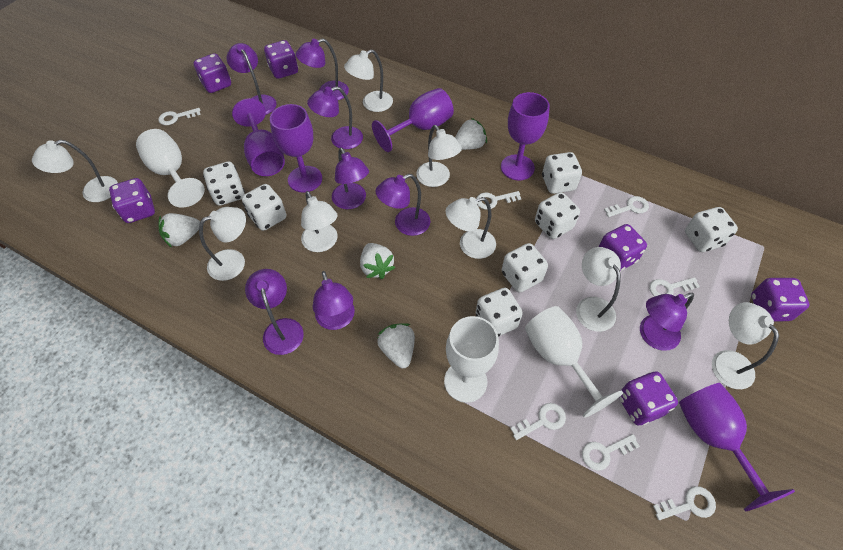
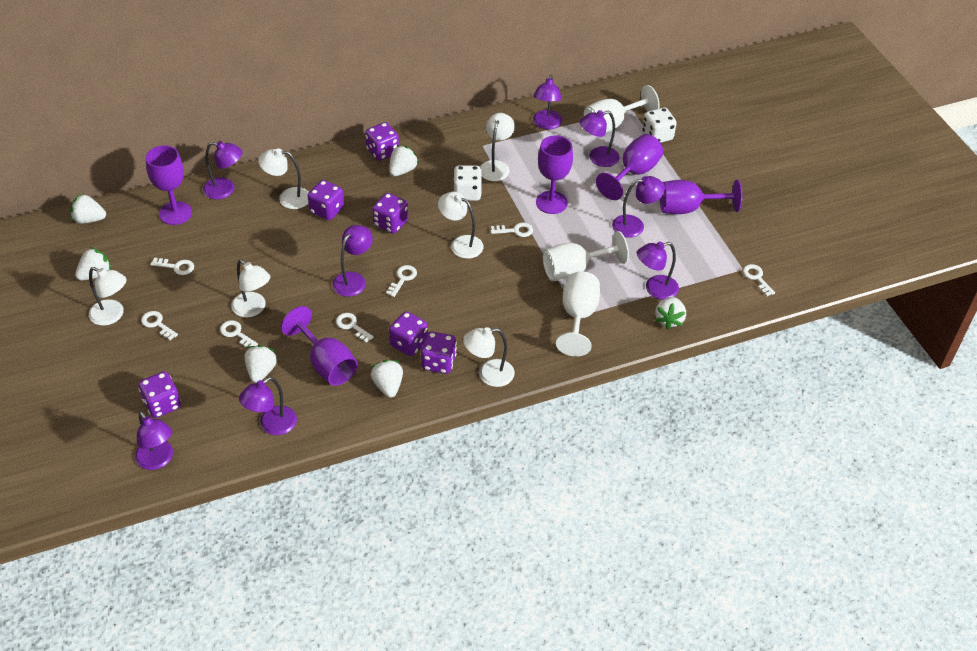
white dice: [203,161,245,206] [242,184,286,231] [476,288,523,337] [502,243,548,292] [535,192,580,239] [542,152,582,194] [685,207,738,252] = 7 -> [453,165,482,201] [642,108,677,143] = 2
white lamp: [32,140,118,202] [199,207,246,281] [301,191,338,252] [344,49,393,112] [416,125,462,187] [446,197,496,259] [576,247,621,332] [712,302,779,389] = 8 -> [89,267,127,326] [231,259,270,317] [258,148,309,209] [438,192,484,259] [463,327,515,387] [480,113,515,181] = 6
white strawberry: [158,213,200,248] [360,243,395,279] [377,323,415,368] [455,118,487,150] = 4 -> [71,194,106,224] [75,247,112,280] [245,345,278,383] [371,360,403,398] [389,145,419,176] [655,297,686,329] = 6

